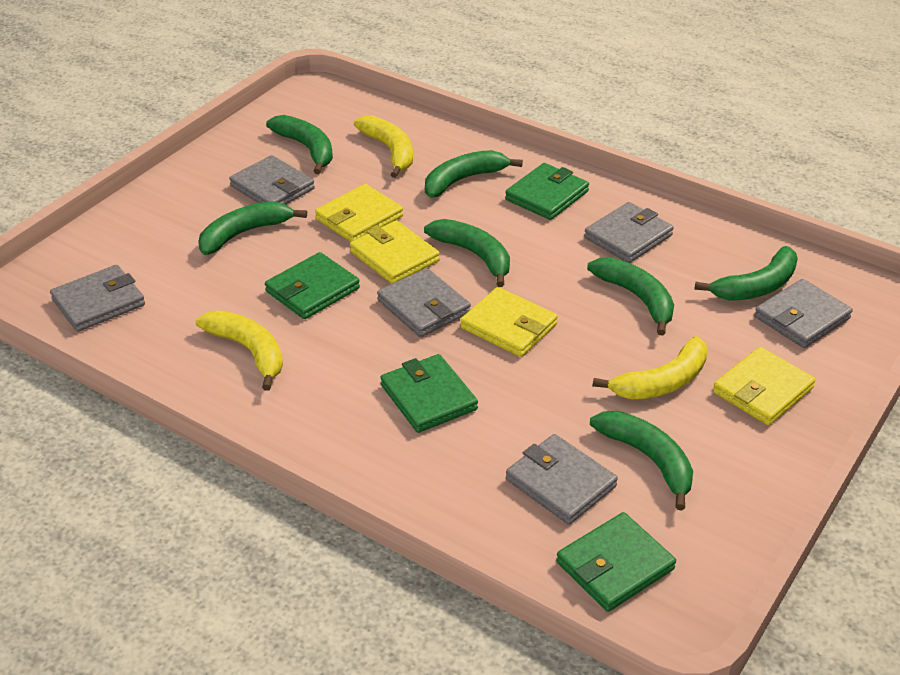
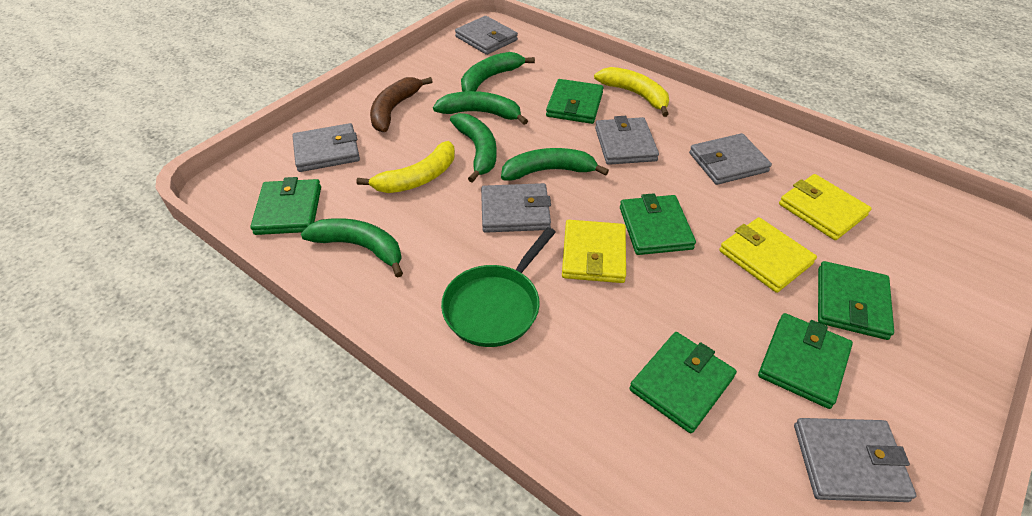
brown banana: none = 0 -> [370,77,433,132] = 1
green banana: [198,201,307,255] [266,115,333,174] [424,219,510,287] [425,150,523,198] [587,257,674,336] [590,411,693,510] [695,246,798,301] = 7 -> [301,218,403,278] [433,91,528,125] [450,113,497,183] [461,52,535,92] [501,148,609,180] = 5
green pan: none = 0 -> [441,227,556,347] = 1
green wallet: [265,252,360,319] [380,354,478,433] [505,163,589,220] [556,512,676,612] = 4 -> [250,177,321,235] [546,79,604,124] [620,193,696,255] [629,332,737,433] [758,313,853,409] [818,261,894,340] = 6
yellow banana: [196,311,283,391] [354,115,413,178] [593,336,708,400] = 3 -> [356,141,455,193] [594,67,669,117] = 2
yellow wallet: [315,184,403,242] [350,220,440,284] [460,287,558,357] [713,347,816,425] = 4 -> [562,220,626,283] [719,217,817,293] [779,174,872,240] = 3

